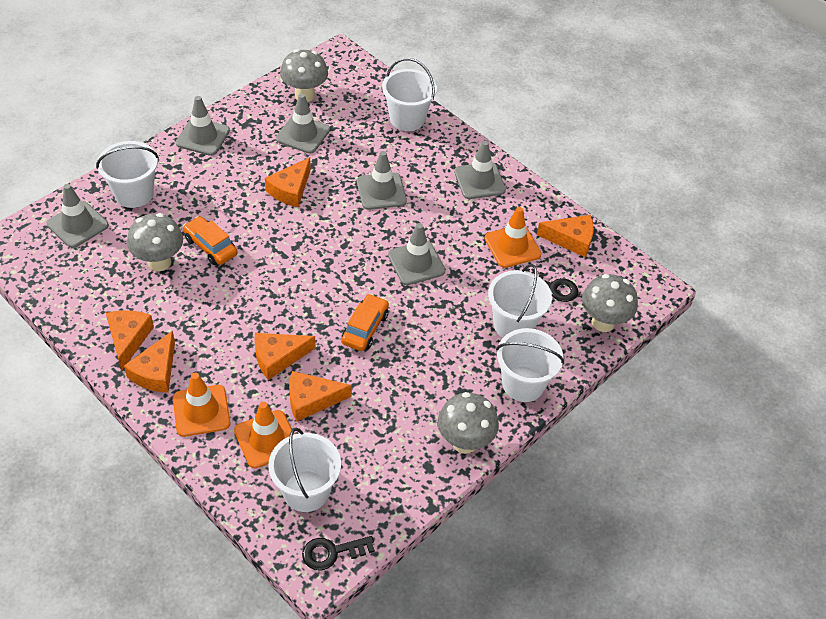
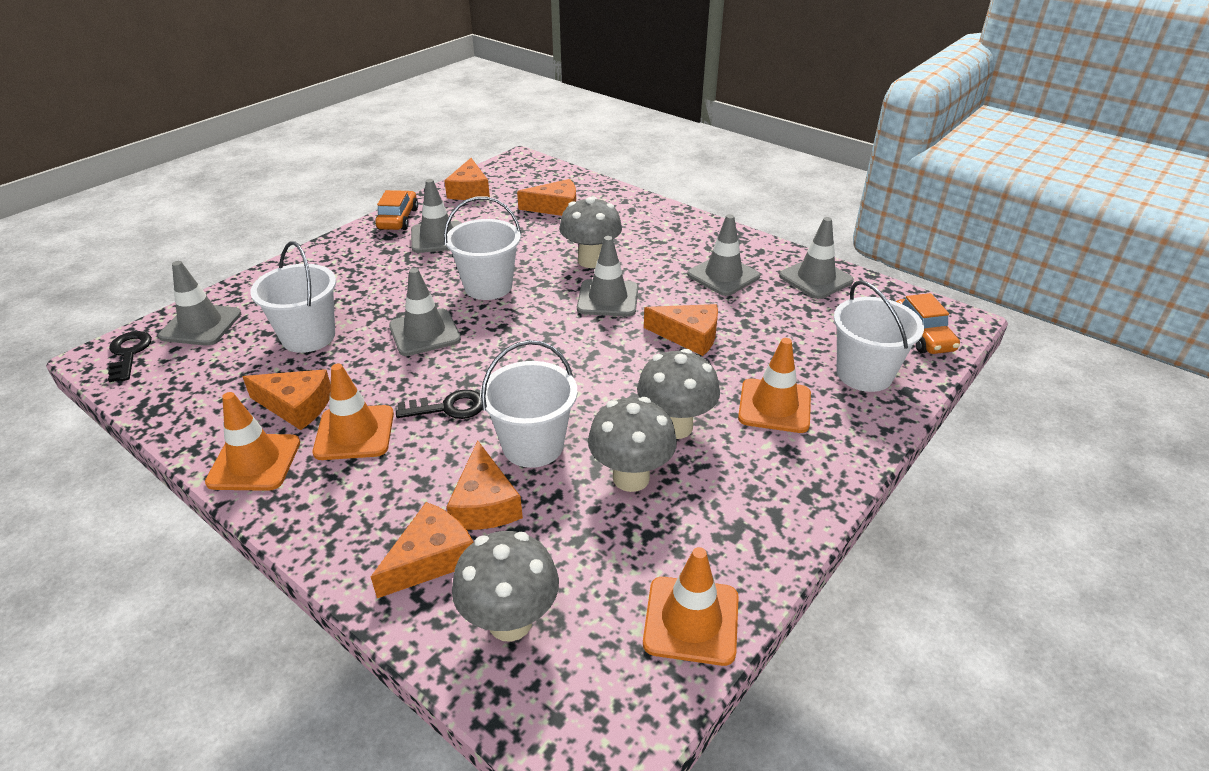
orange traffic cone: [173,373,230,437] [234,402,294,468] [484,207,542,268] = 3 -> [205,392,300,491] [313,364,394,460] [643,547,739,666] [738,338,811,433] = 4
white bucket: [96,141,159,208] [268,427,341,512] [382,58,437,131] [488,264,552,338] [496,328,564,402] = 5 -> [250,241,336,353] [444,196,521,300] [480,340,577,468] [834,280,924,392] = 4

